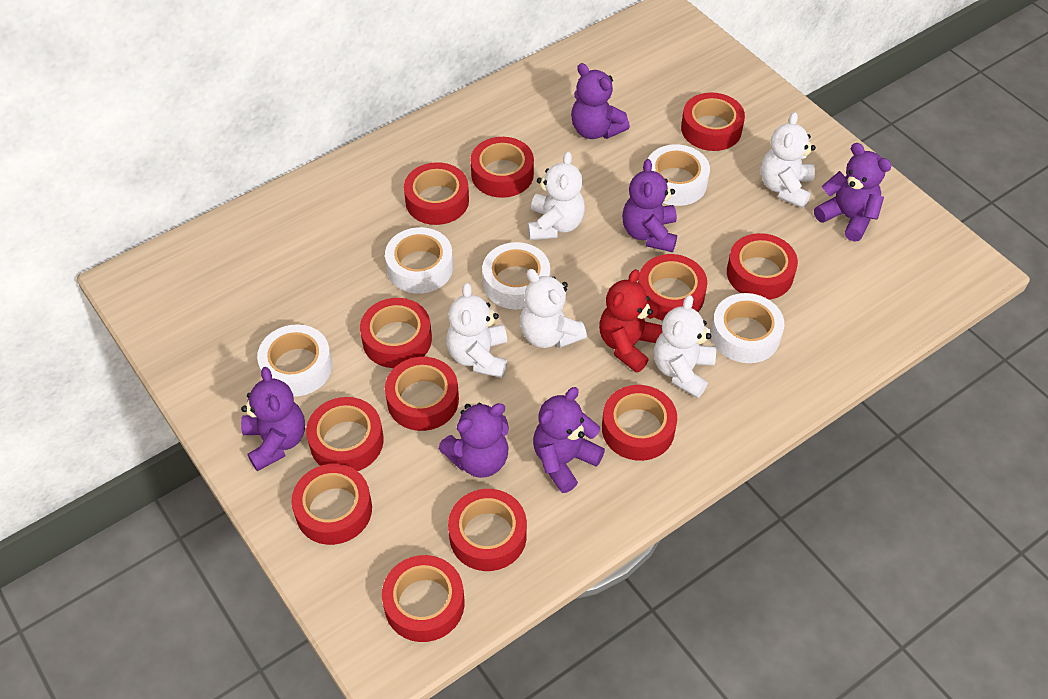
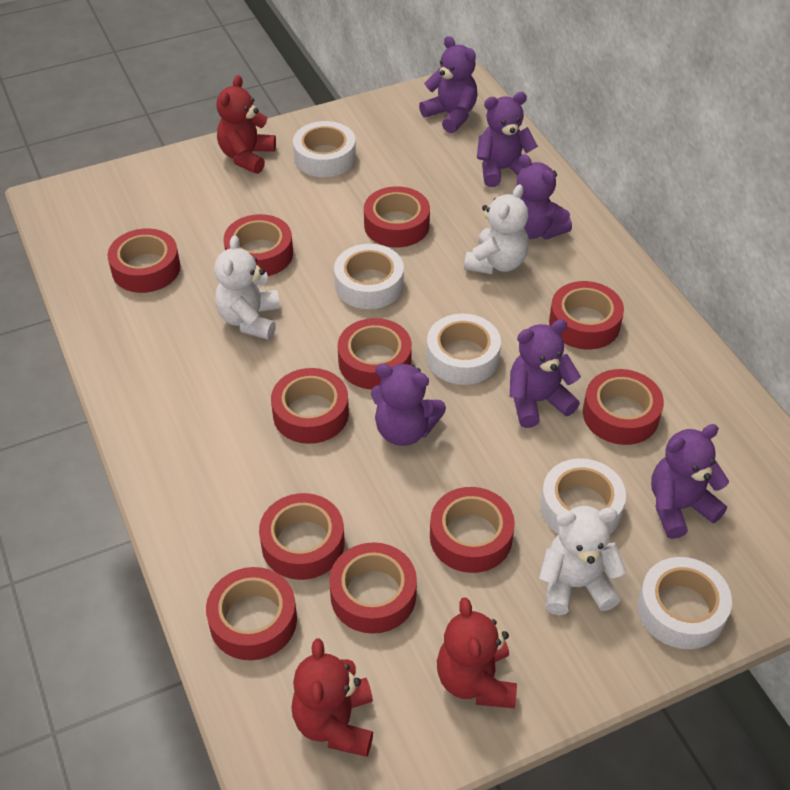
red tape: [291,464,372,545] [306,397,384,471] [360,298,432,368] [382,555,464,642] [385,357,459,431] [404,162,469,225] [448,489,527,571] [471,137,534,198] [602,385,677,461] [638,254,707,321] [681,92,745,151] [727,233,798,300] = 12 -> [107,228,180,293] [206,567,297,660] [224,214,293,276] [259,493,345,580] [271,368,349,444] [329,542,417,634] [338,318,412,390] [364,186,430,247] [430,487,515,573] [549,281,624,350] [583,369,664,445] = 11
red teddy bear: [599,269,662,373] = 1 -> [217,75,276,174] [291,638,373,757] [437,597,517,708] = 3
white teddy bear: [446,283,507,378] [520,269,587,348] [528,151,585,240] [654,295,716,398] [761,112,816,208] = 5 -> [214,235,280,340] [464,184,529,274] [539,506,627,615] = 3

